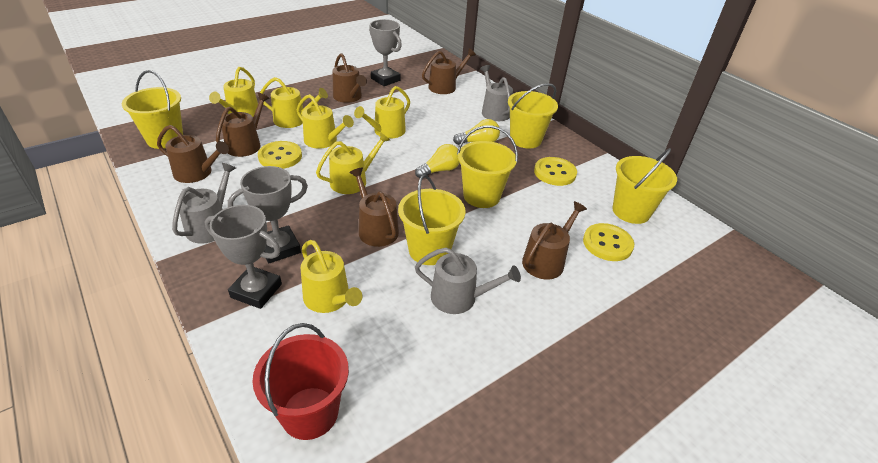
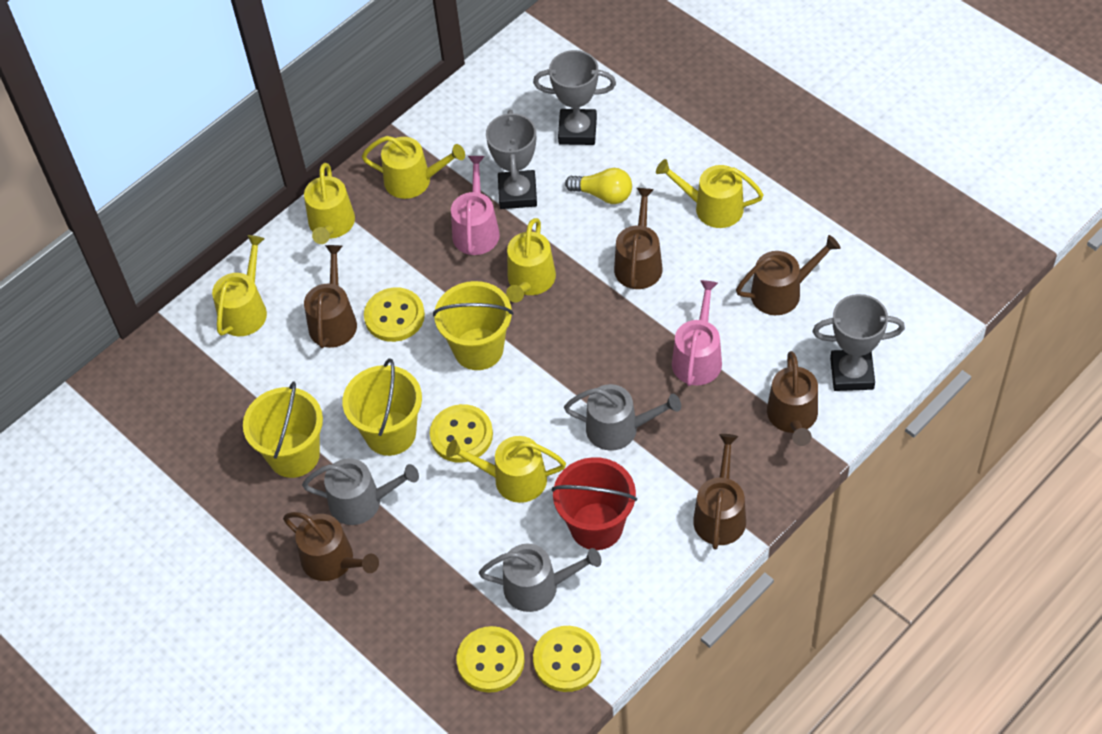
pink watering can: none = 0 -> [451,156,500,255] [672,280,722,386] = 2
yellow bucket: [122,70,183,149] [398,174,465,265] [457,125,518,208] [508,83,558,148] [612,148,677,224] = 5 -> [243,381,323,478] [342,358,422,456] [433,281,513,370] = 3
yellow button: [258,141,302,169] [534,157,577,186] [583,223,634,261] = 3 -> [364,287,425,342] [430,404,493,463] [456,626,525,693] [533,626,601,692] = 4
yellow light bulb: [415,144,460,178] [453,119,500,145] = 2 -> [565,168,632,204] = 1

